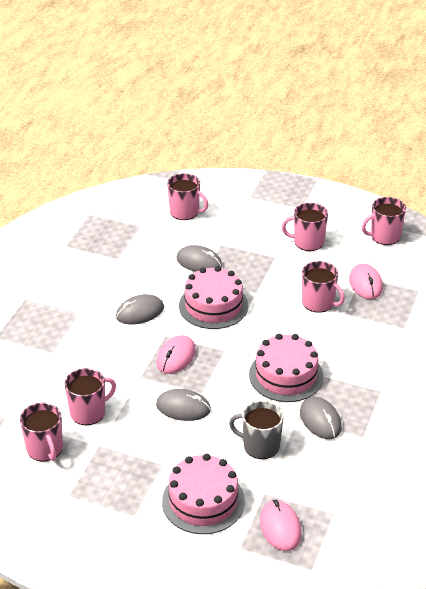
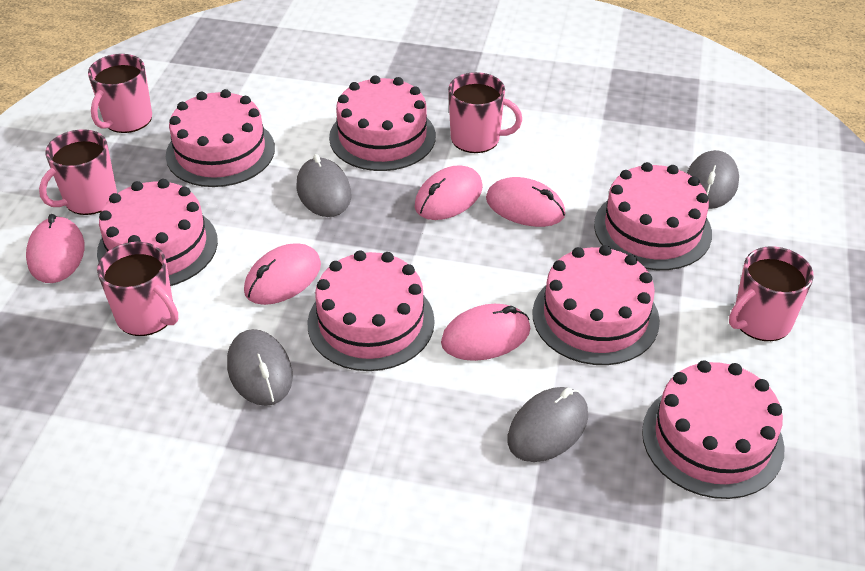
grey mug: [229,400,284,459] = 1 -> none = 0
pink cake: [162,454,245,534] [179,266,248,329] [249,334,324,402] = 3 -> [97,179,218,286] [166,89,275,187] [307,250,435,371] [329,75,436,171] [532,245,660,365] [594,162,712,270] [642,360,785,499] = 7
pink mouse: [156,335,196,374] [260,500,302,551] [349,264,383,299] = 3 -> [26,214,85,283] [244,243,321,305] [415,165,482,220] [441,304,530,361] [486,177,565,227] = 5
pink mug: [20,402,63,462] [64,368,116,425] [167,173,208,220] [282,203,328,251] [302,261,345,313] [362,197,406,245] = 6 -> [39,129,117,215] [88,54,152,133] [97,242,178,336] [448,72,522,153] [729,246,814,341] = 5

